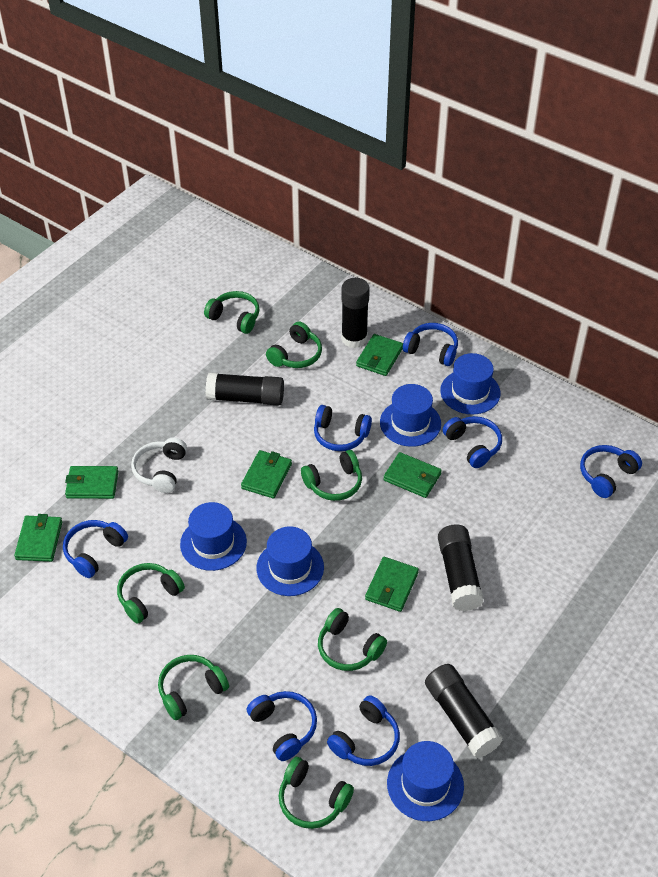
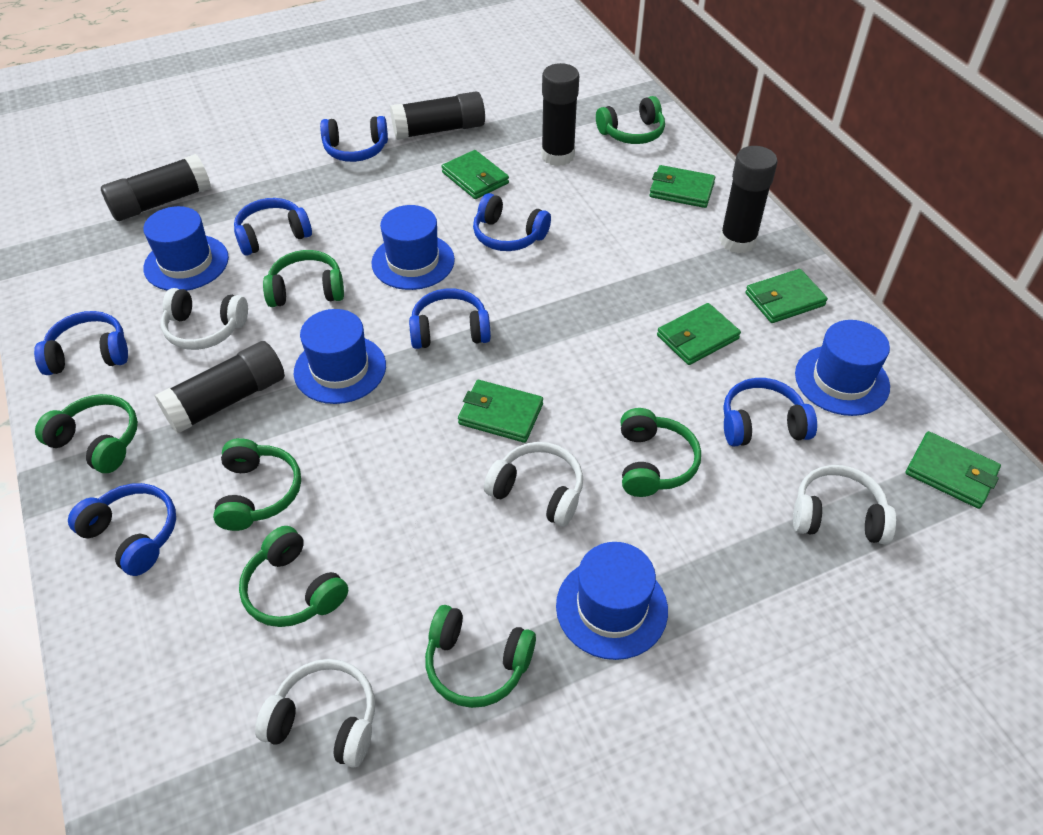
black glue stick: [206,373,284,406] [341,278,370,348] [425,664,503,758] [438,524,484,611] = 4 -> [101,154,211,221] [155,341,285,434] [390,91,485,140] [541,63,579,166] [719,146,778,254] = 5
white headphones: [131,438,187,493] = 1 -> [161,288,248,350] [255,659,375,768] [484,442,583,527] [793,465,896,545] = 4

